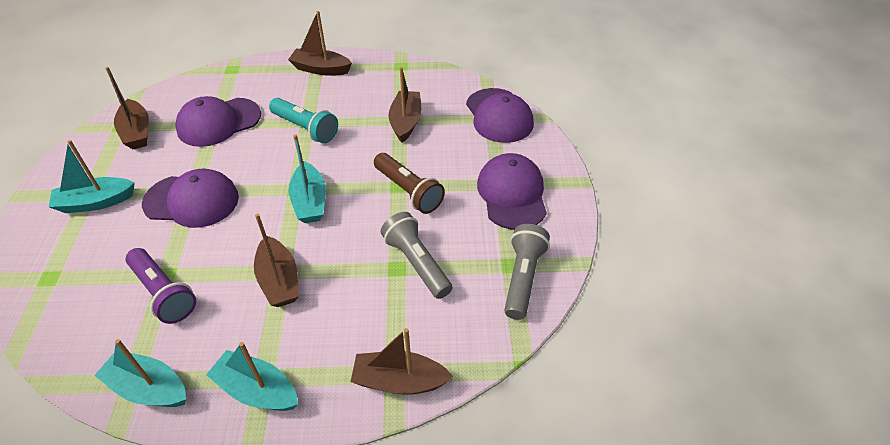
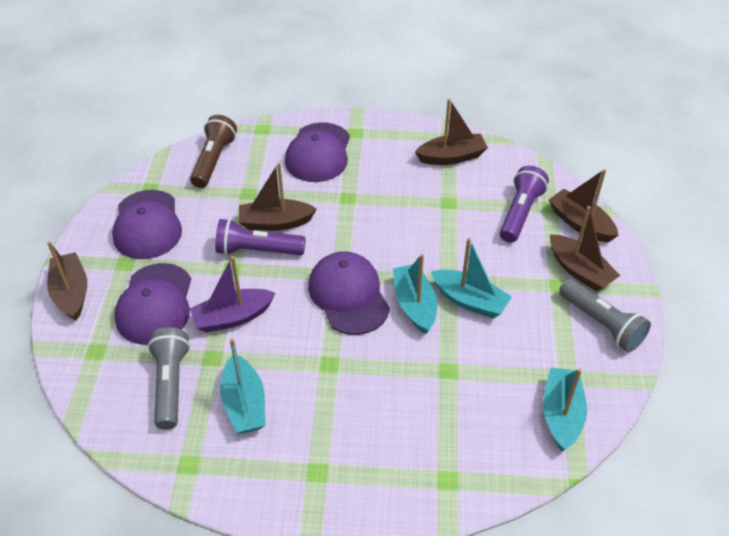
purple boat: none = 0 -> [190,256,275,333] = 1
purple flashlight: [125,248,196,324] = 1 -> [215,219,306,255] [500,166,549,243] = 2
turquoise flashlight: [269,98,338,143] = 1 -> none = 0

